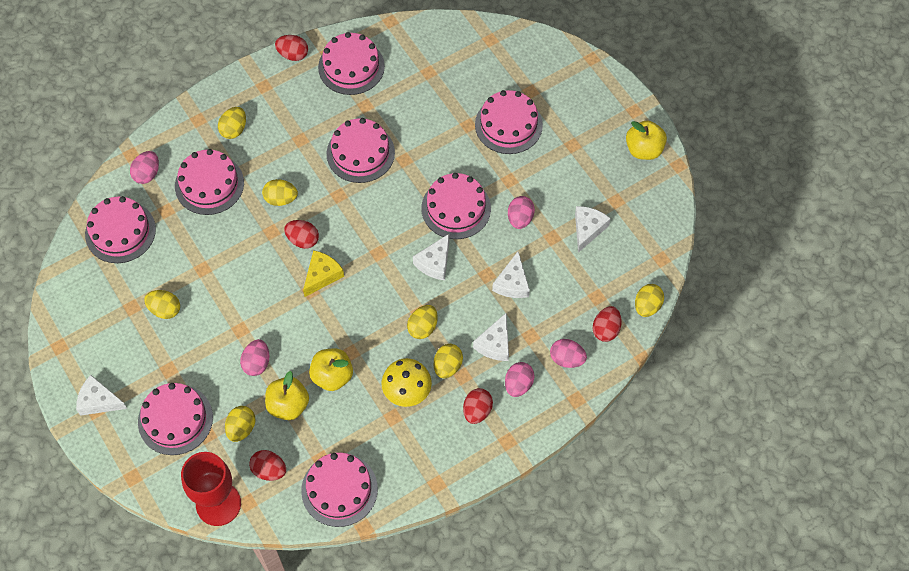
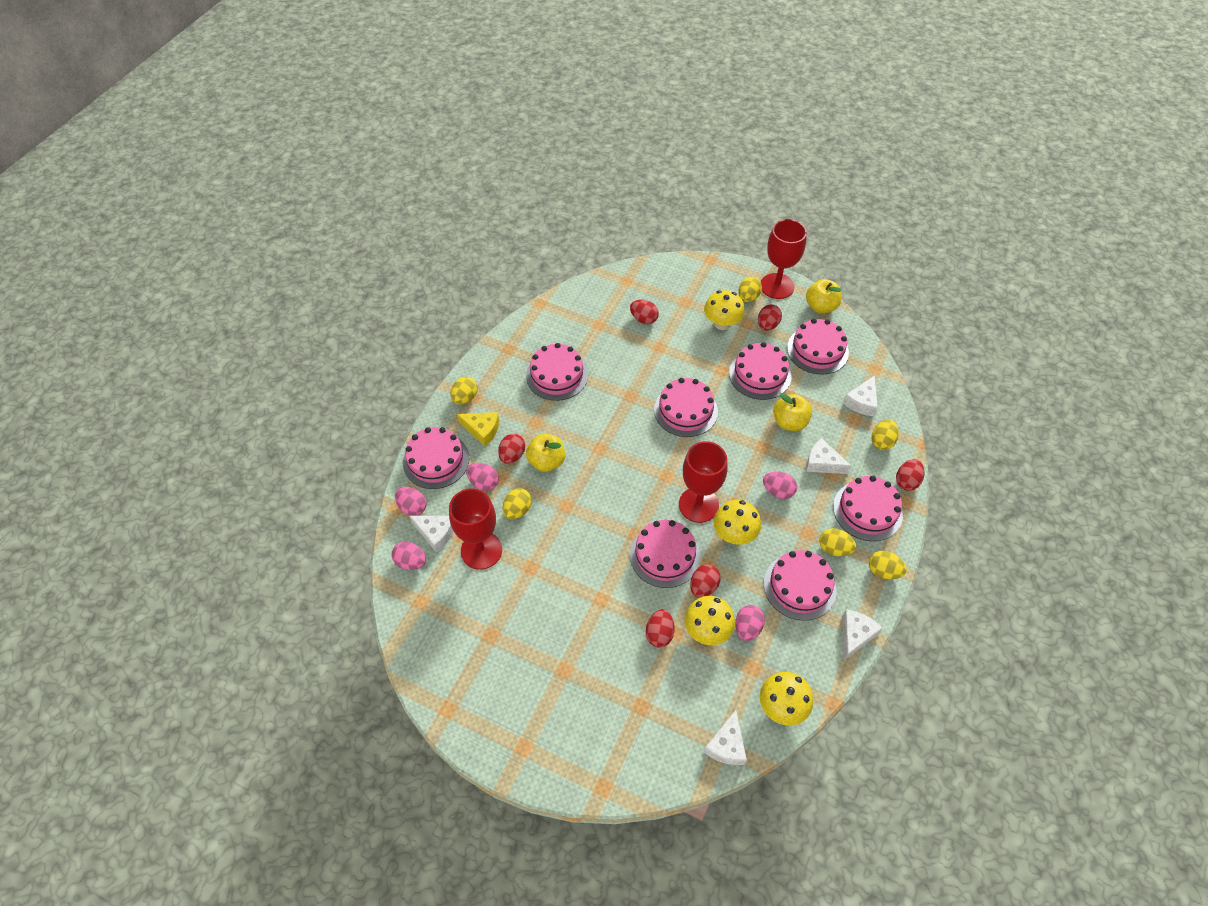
red egg: [249,450,286,481] [275,35,308,61] [284,220,319,249] [463,388,493,424] [592,306,622,342] = 5 -> [498,434,525,464] [630,300,659,324] [646,609,675,648] [690,564,721,598] [758,304,782,331] [896,459,924,491] = 6
red goblet: [181,452,241,526] = 1 -> [449,488,502,570] [679,441,728,523] [761,219,807,299] = 3
yellow egg: [144,290,180,319] [218,107,246,139] [225,406,256,442] [262,179,298,206] [407,305,438,339] [434,344,463,378] [635,284,664,317] = 7 -> [451,377,478,405] [503,488,532,519] [738,277,762,302] [819,528,856,556] [869,551,907,579] [871,419,899,450] = 6
yellow mushroom: [382,358,432,407] = 1 -> [684,596,735,645] [704,290,745,330] [713,500,761,545] [760,672,813,726] = 4

